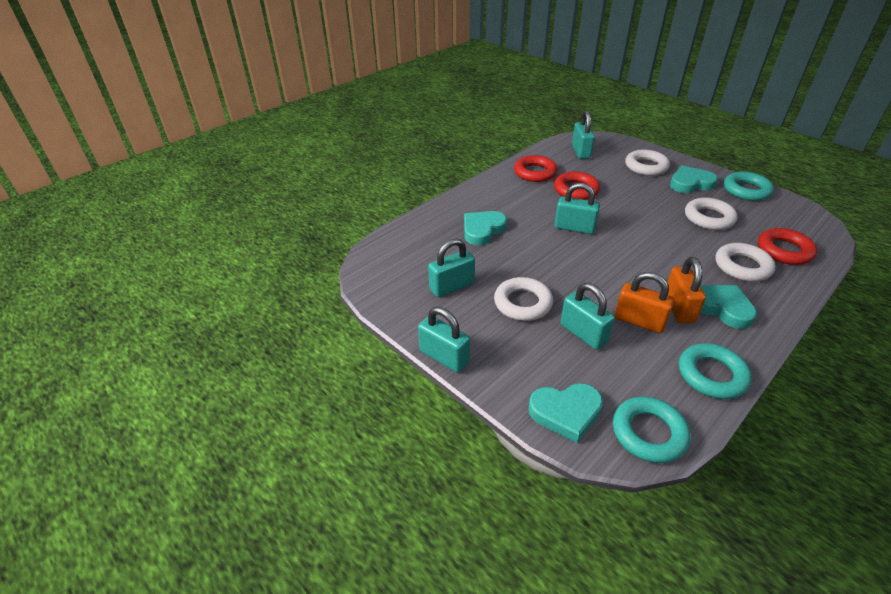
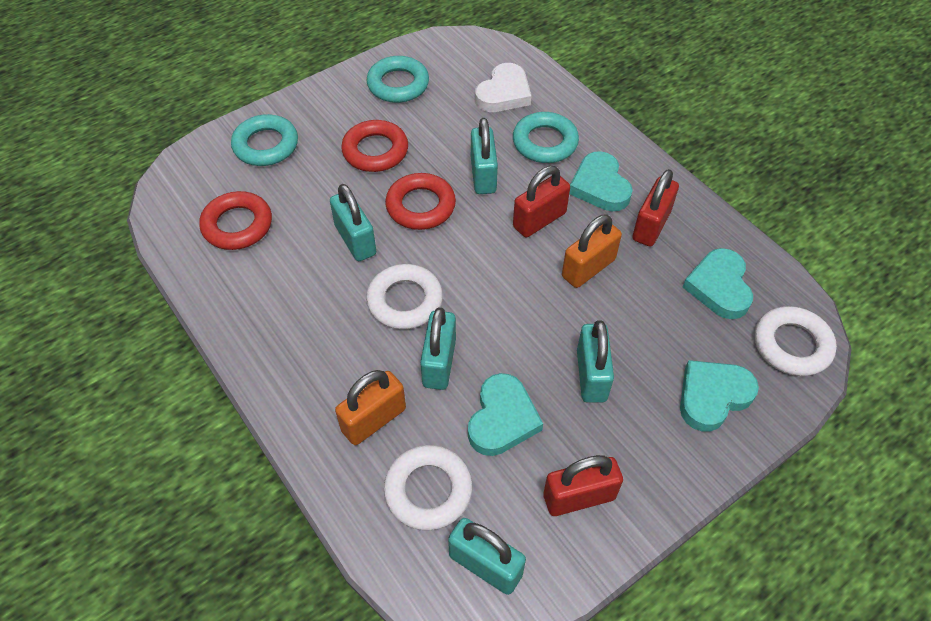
red padlock: none = 0 -> [513,166,570,237] [543,455,623,516] [633,169,679,247] = 3
white heart: none = 0 -> [475,63,531,112] = 1
white ring: [494,277,553,321] [625,149,670,176] [685,197,738,230] [715,243,776,282] = 4 -> [366,264,443,329] [384,445,472,530] [755,306,837,376] = 3

